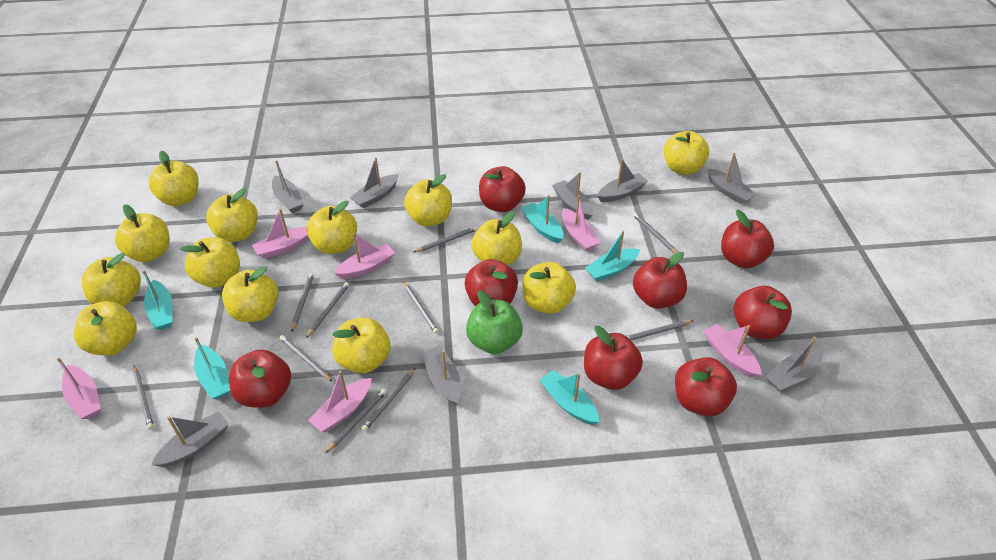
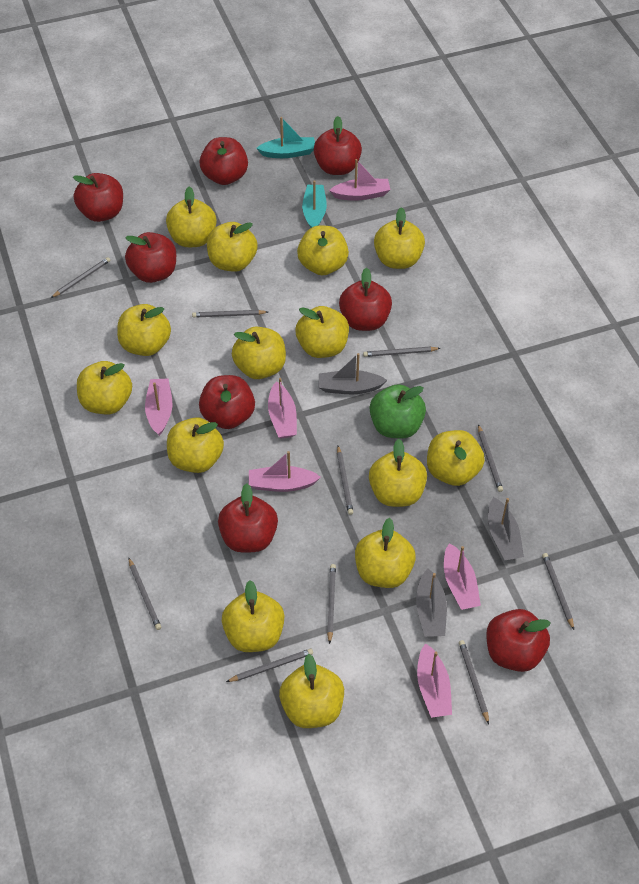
grey boat: [151,412,229,467] [272,160,304,213] [350,157,399,208] [422,346,461,405] [552,172,593,220] [597,159,648,202] [707,152,757,204] [766,337,823,391] = 8 -> [319,353,387,394] [416,568,447,637] [488,497,524,560] = 3
turquoise boat: [142,270,173,330] [194,337,230,399] [521,195,564,243] [539,370,599,425] [585,231,640,281] = 5 -> [256,117,315,158] [302,180,327,228] = 2
yellow apple: [74,301,137,356] [82,253,141,307] [115,204,170,262] [149,151,199,206] [180,237,240,288] [206,188,258,242] [222,266,279,322] [307,200,357,254] [332,317,391,374] [404,174,452,226] [471,212,522,266] [523,262,576,314] [664,131,709,175] = 13 -> [77,361,132,414] [117,304,171,356] [166,187,217,247] [167,417,224,473] [207,222,258,272] [222,580,285,652] [232,327,286,379] [279,654,344,728] [296,306,349,358] [297,226,349,276] [355,518,416,588] [369,439,427,507] [374,207,425,269] [427,430,485,486] = 14

